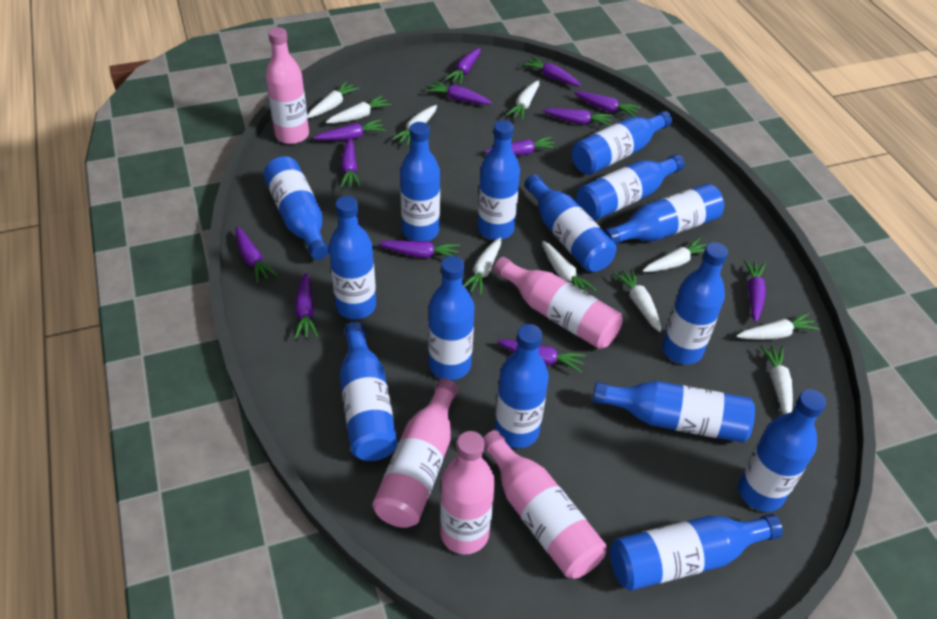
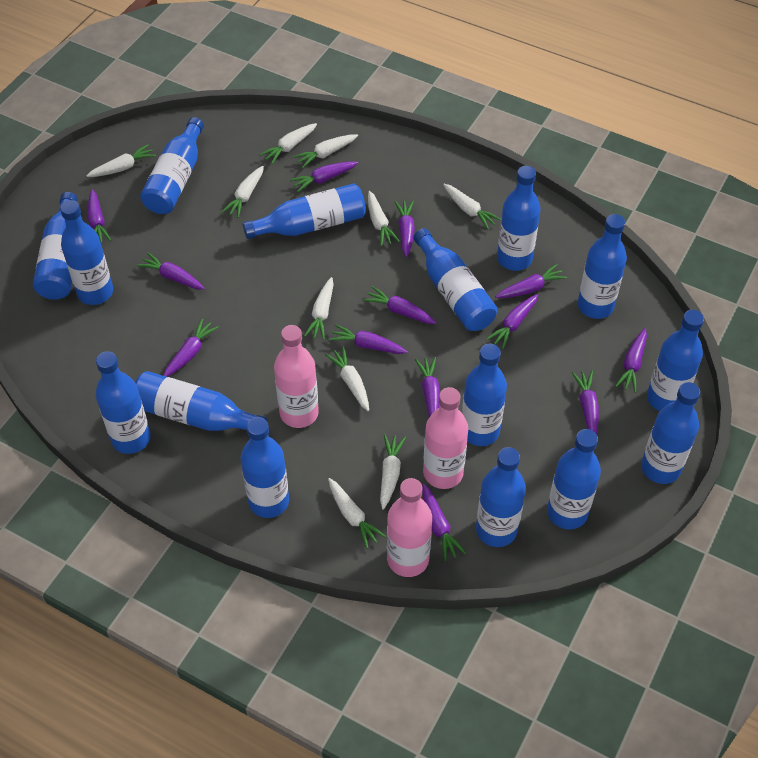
pink bottle: [265,27,309,144] [372,379,458,528] [440,431,495,554] [483,430,607,579] [493,257,623,349] = 5 -> [274,325,319,428] [387,478,432,577] [423,387,469,489] = 3

